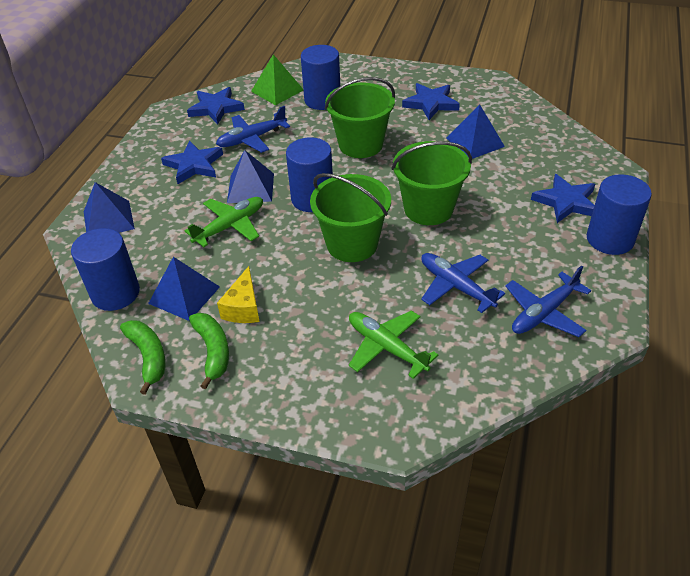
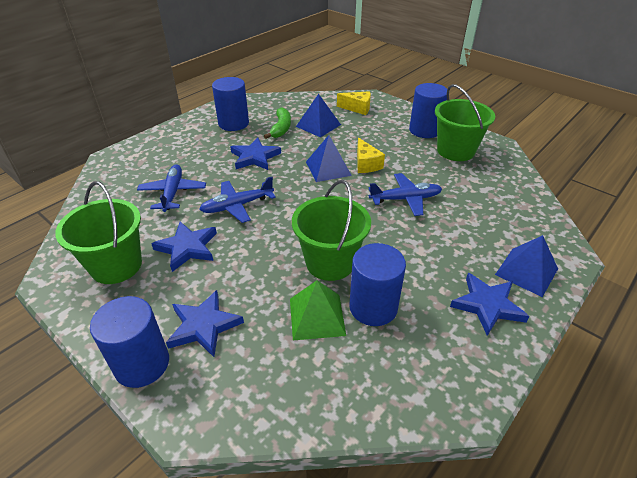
blue pyramid: [84,182,135,233] [148,257,220,321] [227,150,274,203] [446,104,505,159] = 4 -> [296,94,341,137] [306,135,352,182] [495,235,558,297] = 3
green banana: [120,320,165,395] [189,313,229,389] = 2 -> [264,107,291,139] = 1
green plane: [185,197,263,247] [349,310,438,379] = 2 -> none = 0
yellow cheese: [217,266,260,323] = 1 -> [337,91,371,115] [357,137,385,173] = 2

